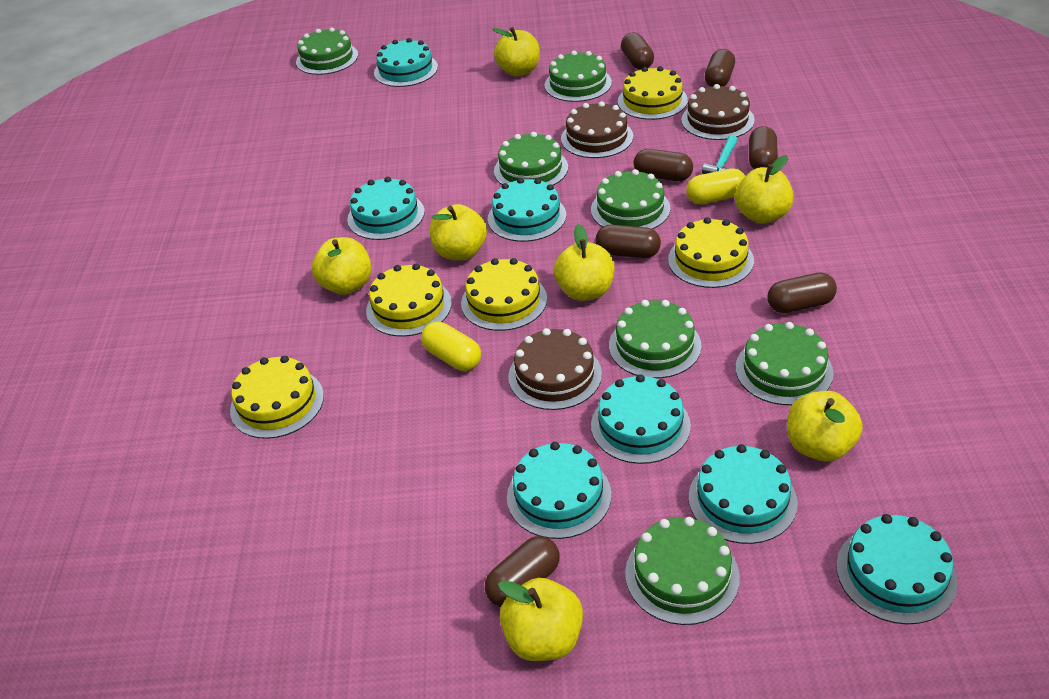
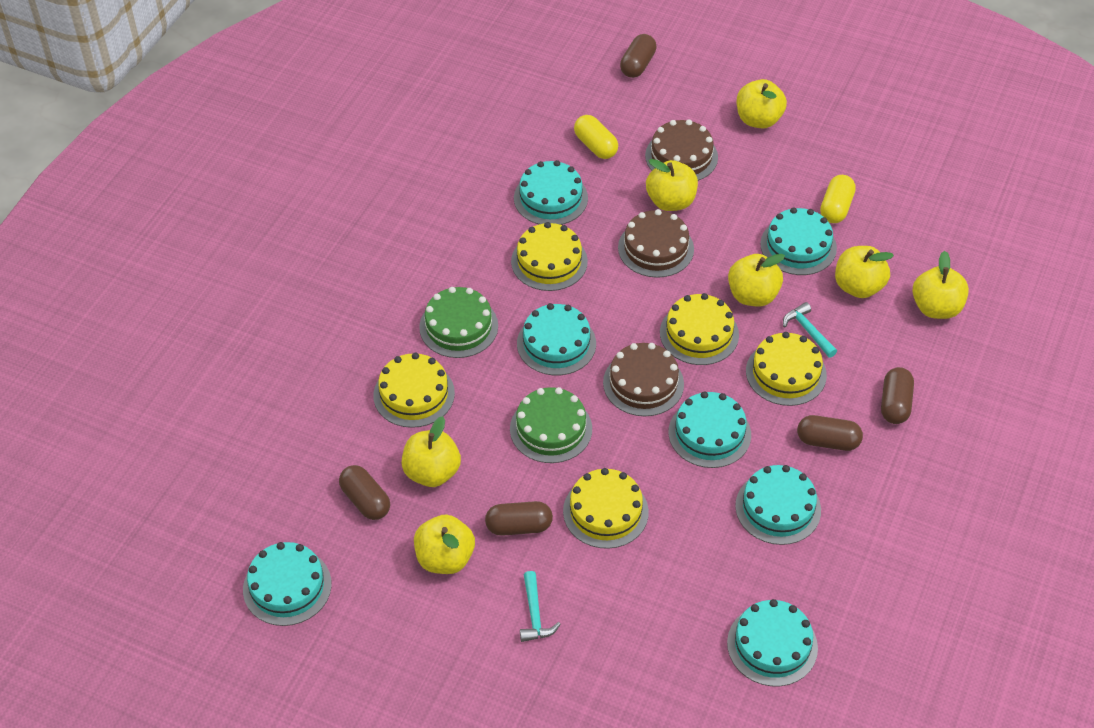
brown capsule: [485,536,560,607] [595,225,661,258] [621,32,654,70] [634,149,693,181] [705,49,735,87] [749,126,778,169] [767,272,837,313] = 7 -> [339,465,390,520] [485,501,553,536] [620,34,657,78] [797,415,863,451] [881,367,914,424] = 5
green cake: [296,27,358,75] [494,132,568,186] [544,51,612,102] [591,169,670,229] [609,300,701,378] [625,517,740,625] [735,322,834,405] = 7 -> [419,287,498,358] [510,387,592,463] = 2
turquoise hammer: [702,135,740,174] = 1 -> [520,571,561,642] [783,302,837,358] = 2

